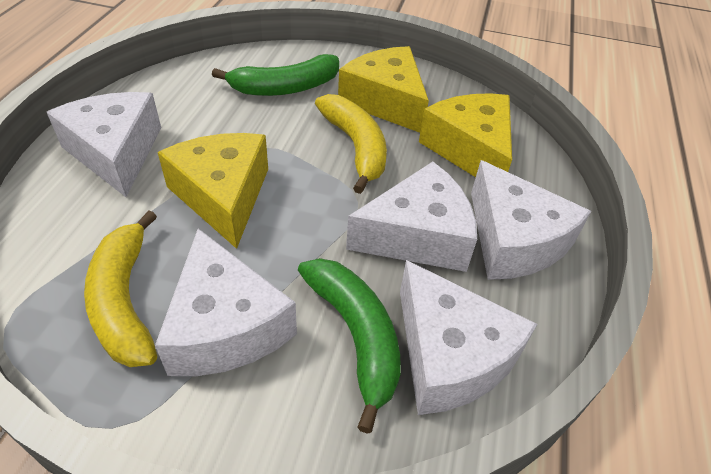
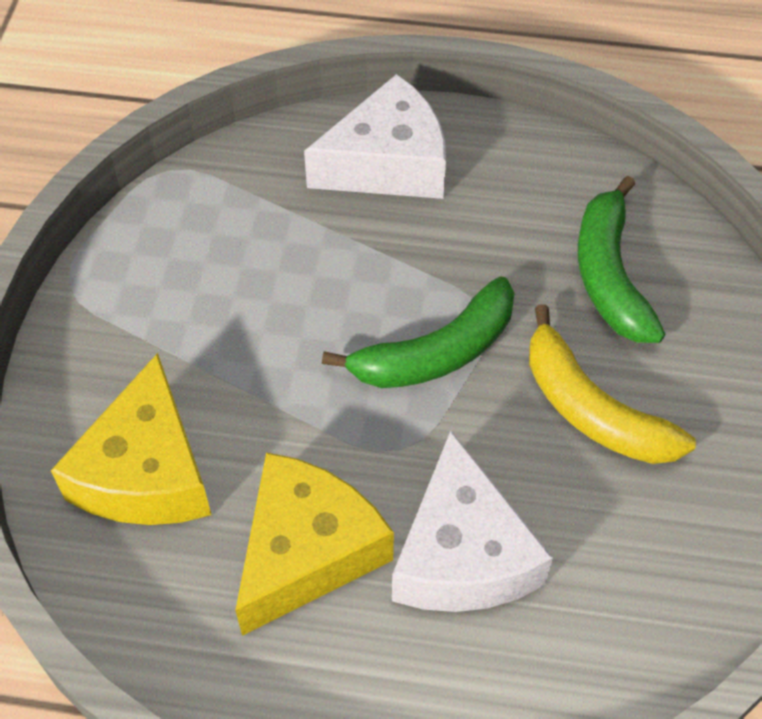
white cheese: [47,92,161,197] [155,229,297,376] [346,162,477,272] [400,260,537,415] [471,160,591,280] = 5 -> [304,74,446,199] [392,431,553,612] = 2
yellow banana: [84,210,157,367] [315,94,387,194] = 2 -> [529,304,696,464] = 1
yellow cheese: [158,133,268,249] [338,46,429,133] [419,93,512,177] = 3 -> [51,353,211,525] [235,452,394,636] = 2

